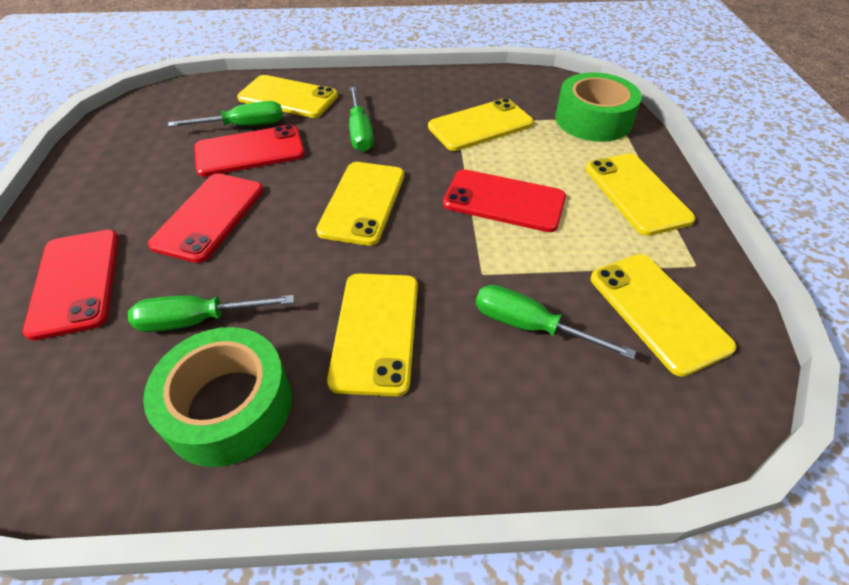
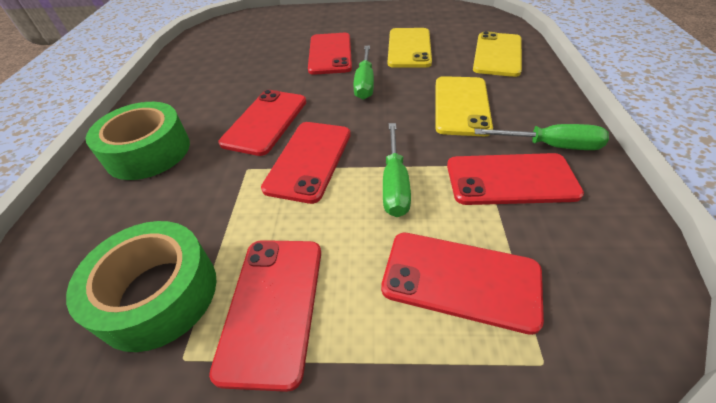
green screwdriver: [128,295,294,332] [168,101,283,127] [349,86,374,152] [476,285,636,360] = 4 -> [353,46,374,100] [383,123,411,217] [474,124,609,150] = 3
red phone: [23,230,119,341] [148,173,263,263] [194,125,305,177] [443,169,566,232] = 4 -> [209,240,321,392] [219,90,306,156] [261,122,351,204] [308,33,352,75] [381,233,544,335] [447,153,584,205] = 6
yellow phone: [237,75,338,118] [316,162,404,246] [327,274,418,396] [428,98,534,151] [585,153,695,236] [591,254,736,377] = 6 -> [388,28,432,68] [436,76,493,136] [473,31,522,77] = 3

